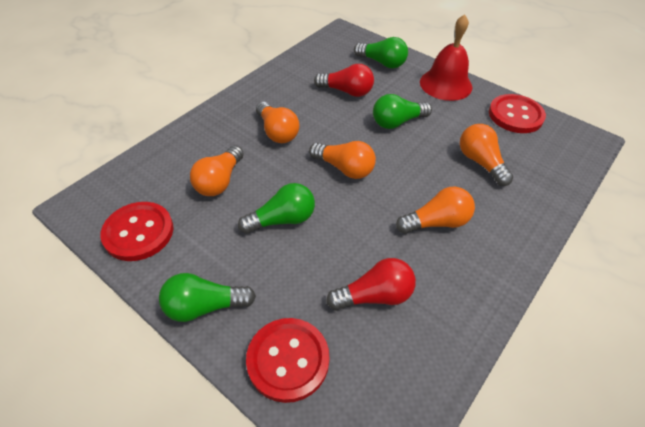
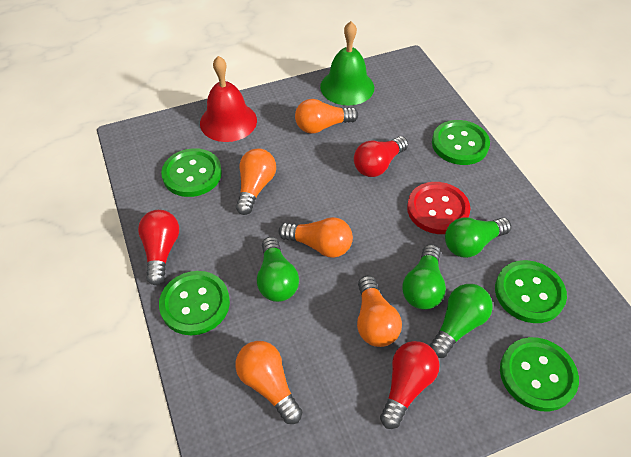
green bell: none = 0 -> [320,21,374,106] = 1
green button: none = 0 -> [159,271,230,335] [161,148,222,197] [432,120,490,165] [495,260,567,323] [500,337,579,411] = 5
red button: [100,202,174,261] [246,318,330,403] [489,94,546,133] = 3 -> [407,182,470,234] = 1
red light bulb: [314,64,374,97] [326,258,416,310] = 2 -> [138,210,179,285] [354,136,408,177] [380,341,439,429] = 3

